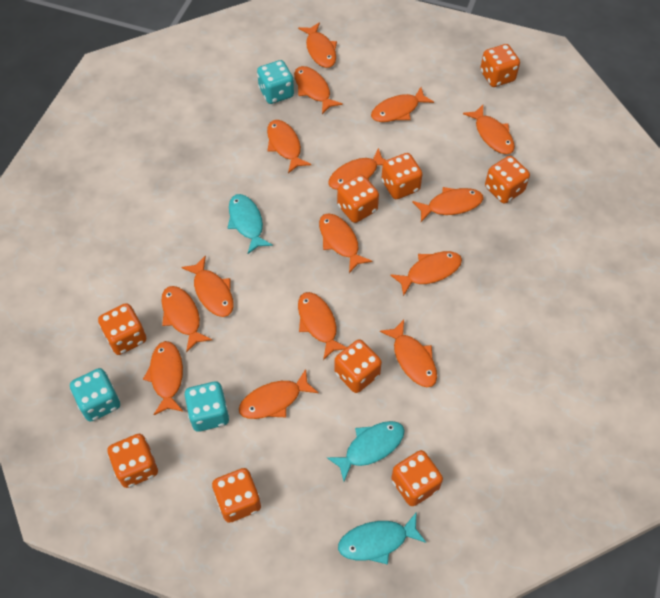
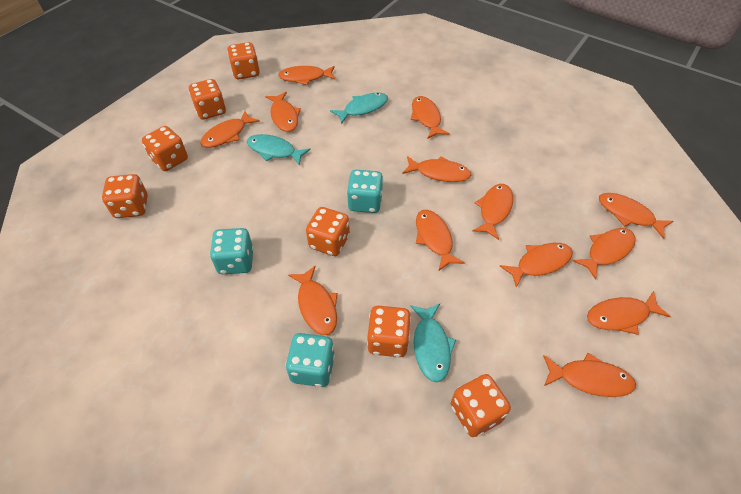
orange dice: [98,303,146,355] [107,434,158,488] [212,468,261,523] [335,339,382,393] [337,175,379,223] [382,153,423,199] [391,450,443,506] [480,44,520,87] [485,156,530,204] = 9 -> [102,174,148,218] [142,126,188,171] [189,79,226,120] [227,42,260,79] [306,207,350,256] [367,306,411,357] [451,374,511,437] = 7
orange fish: [143,341,184,415] [161,286,212,352] [181,255,234,317] [239,369,319,419] [267,120,311,173] [294,66,343,114] [298,22,337,68] [298,292,347,360] [319,213,372,273] [328,148,386,190] [371,87,434,122] [380,320,437,387] [390,251,462,296] [412,187,484,222] [463,105,515,154] = 15 -> [200,111,260,148] [265,92,301,132] [278,66,336,85] [288,266,338,335] [402,156,471,182] [410,96,450,139] [416,210,465,271] [472,184,513,240] [500,243,573,288] [543,353,636,397] [573,228,636,280] [587,291,671,335] [599,193,673,239] = 13

